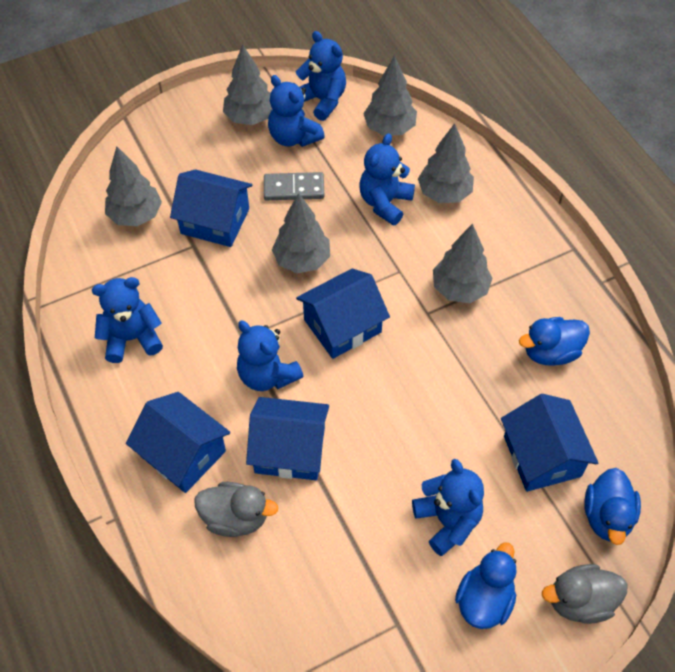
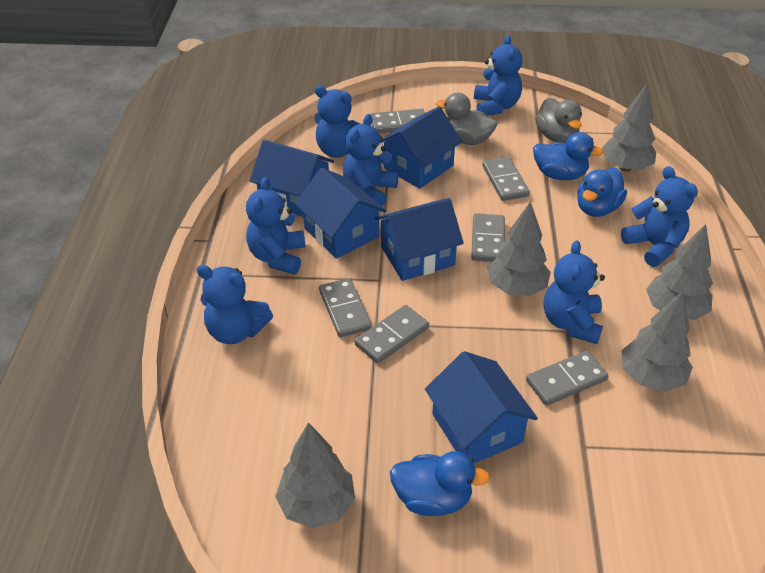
blue teddy bear: [92,277,163,363] [237,321,303,391] [268,75,325,147] [296,31,346,121] [359,133,415,226] [412,459,484,556] = 6 -> [197,265,273,344] [246,177,306,274] [314,85,360,158] [343,114,399,207] [474,35,522,116] [544,240,605,344] [621,166,698,267] = 7
grey domino: [264,172,324,200] = 1 -> [319,278,372,337] [354,305,429,363] [370,109,425,133] [471,213,505,262] [482,157,530,201] [526,351,608,406] = 6
grey tree: [105,146,162,226] [223,45,272,125] [272,193,330,273] [363,55,417,136] [418,123,474,203] [433,223,493,303] = 6 -> [275,422,355,528] [487,201,551,296] [602,84,656,172] [622,292,693,392] [646,224,713,320] = 5

